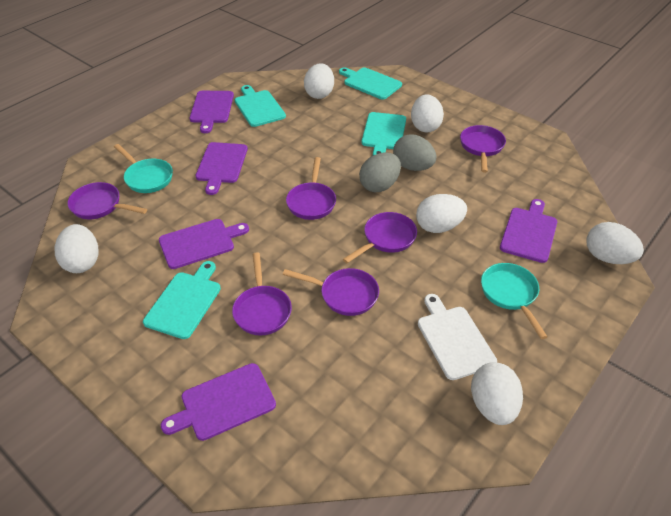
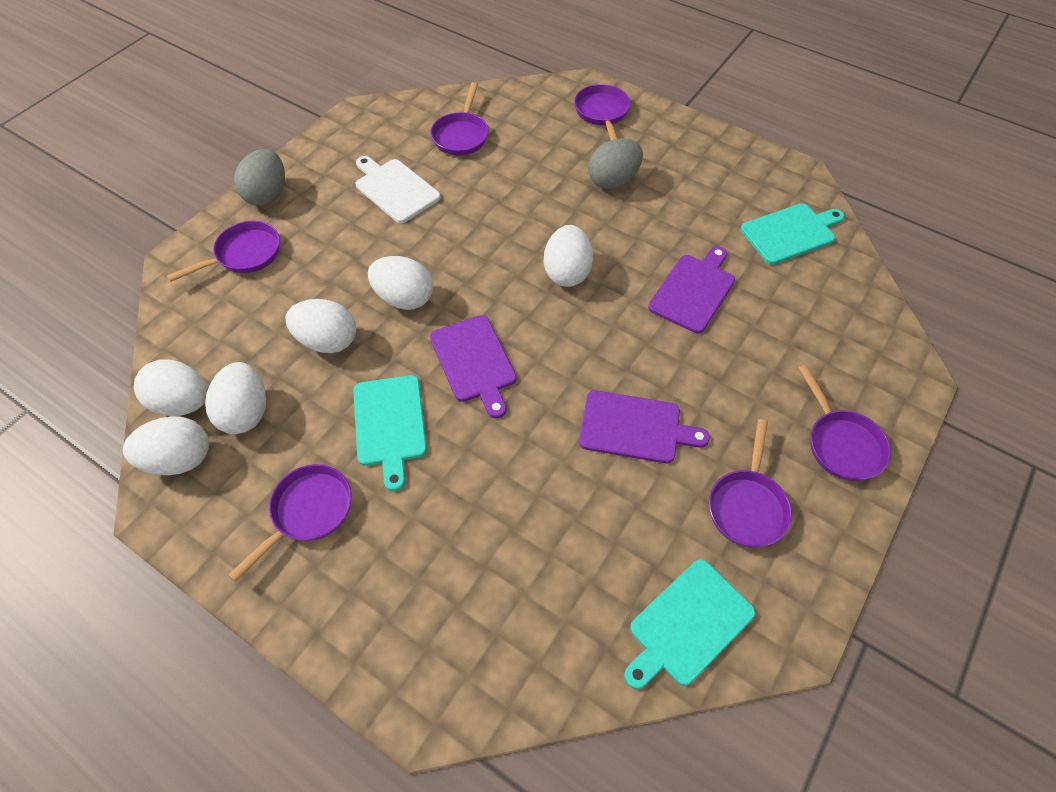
purple cutting board: [159,219,249,269] [161,363,276,441] [190,91,234,133] [196,142,248,195] [500,199,557,263] = 5 -> [430,315,517,418] [579,390,710,463] [648,246,735,333] = 3
turquoise cutting board: [143,261,221,339] [235,85,286,127] [339,67,402,100] [361,112,406,155] = 4 -> [353,375,427,491] [624,559,755,689] [741,203,845,265] = 3
turquoise pan: [114,144,173,193] [481,263,548,339] = 2 -> none = 0

